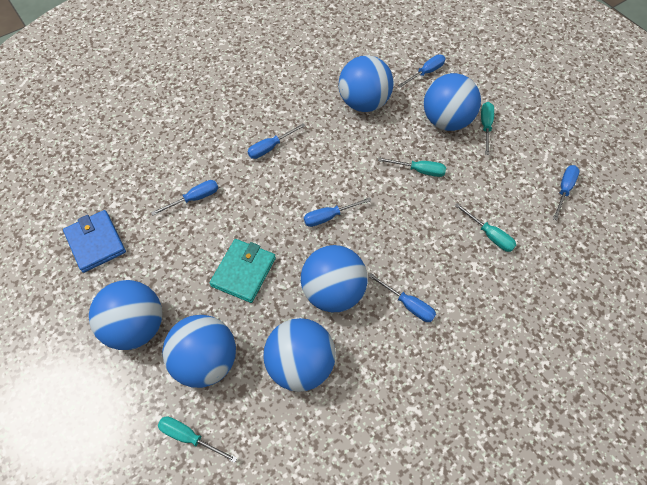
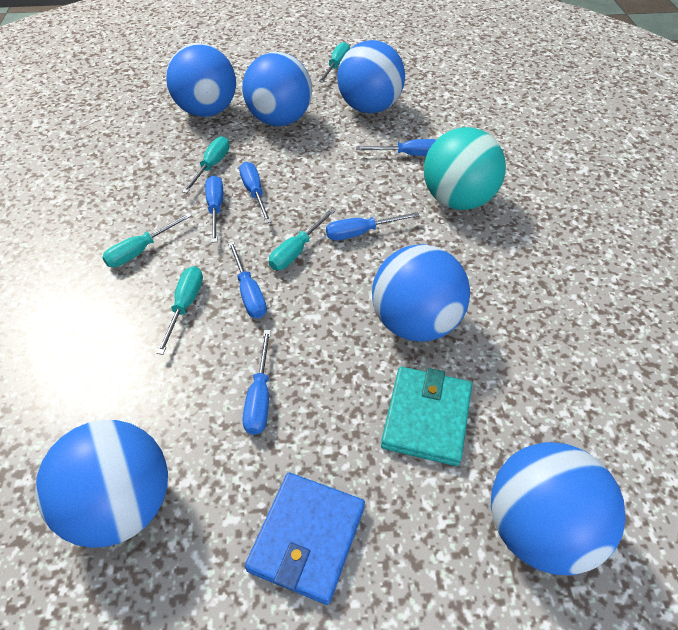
turquoise ball: none = 0 -> [424,127,506,210] = 1
turquoise screwdriver: [158,416,237,463] [378,158,446,177] [454,203,516,252] [481,102,494,155] = 4 -> [102,213,192,267] [156,266,203,355] [182,136,230,193] [269,209,335,270] [319,42,350,83] = 5

